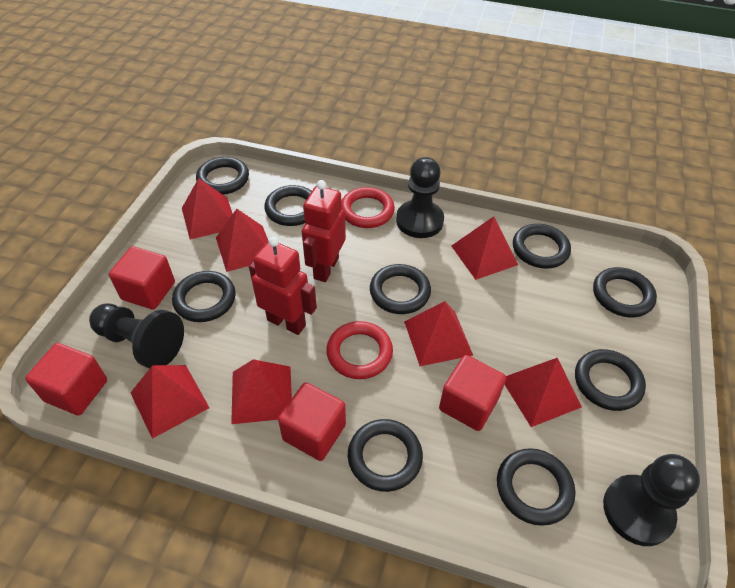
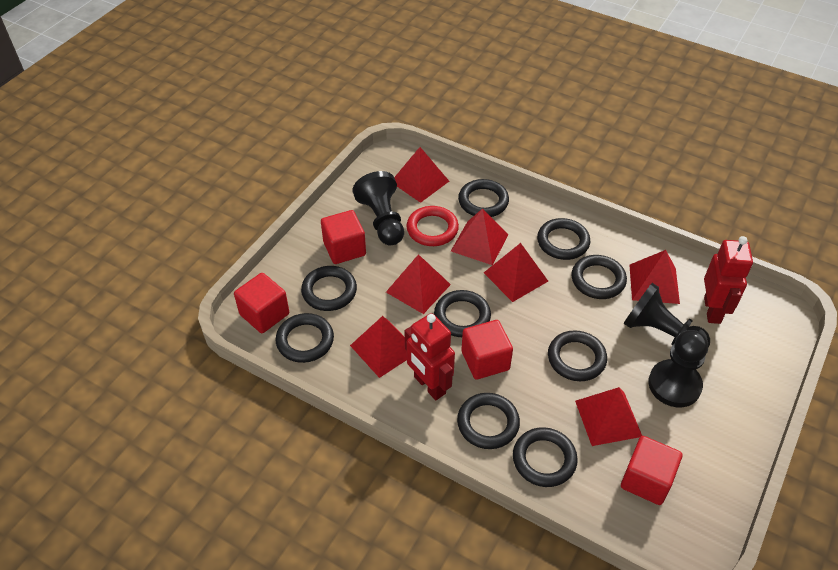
red ring: [326,321,393,379] [341,187,395,228] = 2 -> [406,206,459,246] = 1

